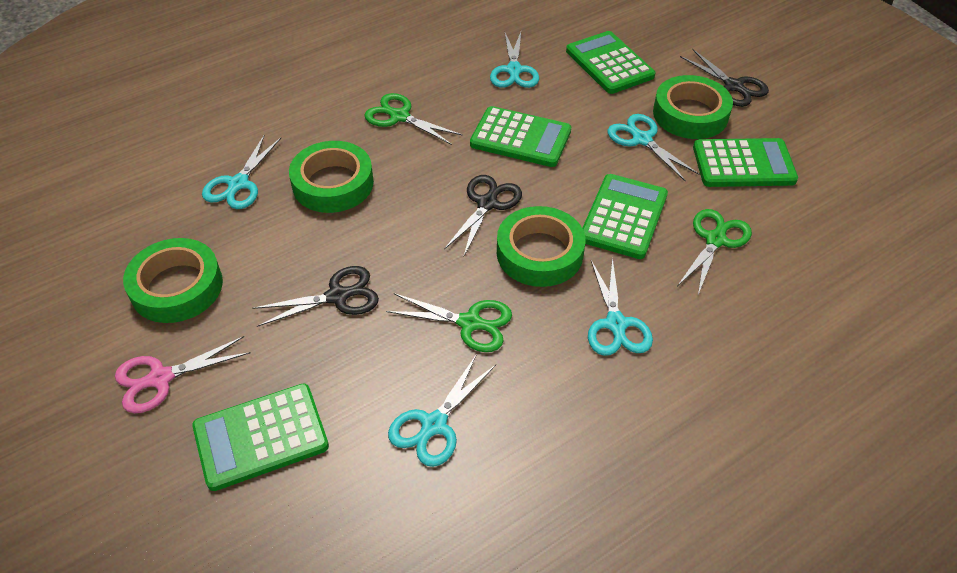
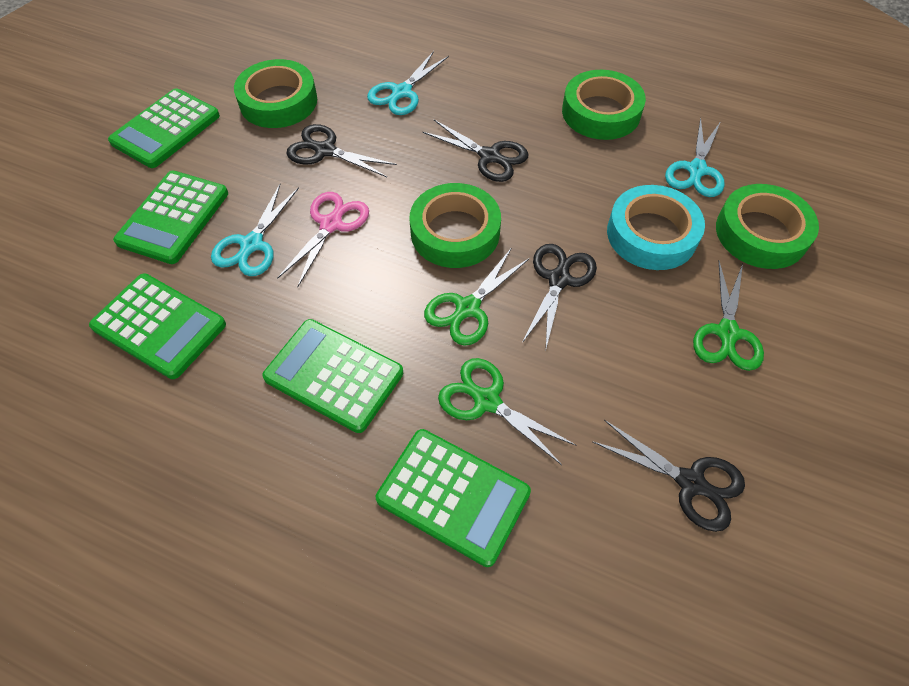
black scissors: [252,266,379,327] [444,175,522,256] [680,49,769,107] = 3 -> [286,124,397,177] [422,120,529,182] [522,244,597,348] [592,420,745,532] = 4
turquoise scissors: [202,134,281,209] [388,355,496,467] [490,32,539,88] [588,257,653,356] [608,114,700,181] = 5 -> [211,184,299,276] [367,51,449,115] [665,118,725,197] = 3
turquoise tape: none = 0 -> [607,185,705,270] = 1

